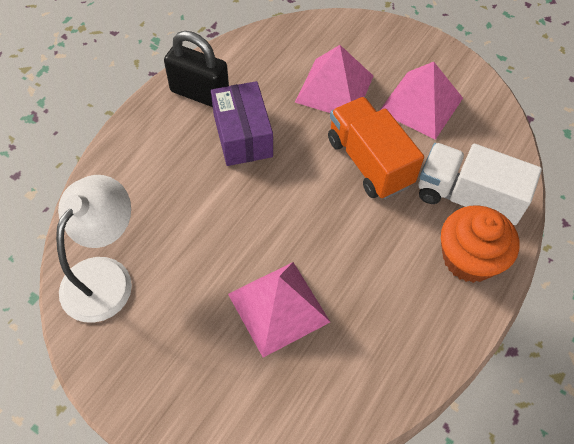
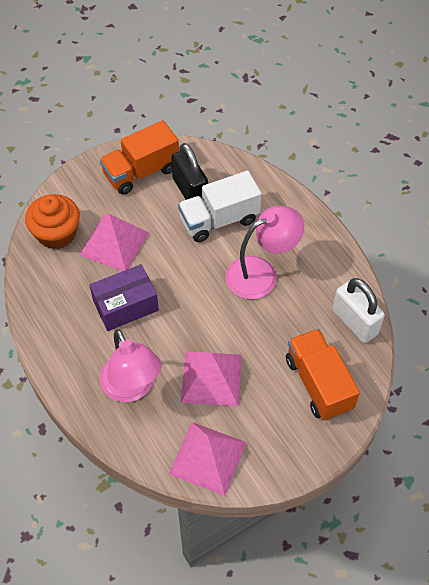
orange truck: [328,97,424,199] = 1 -> [99,120,179,195] [286,329,360,421] = 2
pink lamp: none = 0 -> [100,329,162,402] [226,206,304,299] = 2
white lamp: [56,175,132,323] = 1 -> none = 0
white padlock: none = 0 -> [333,278,385,343] = 1

